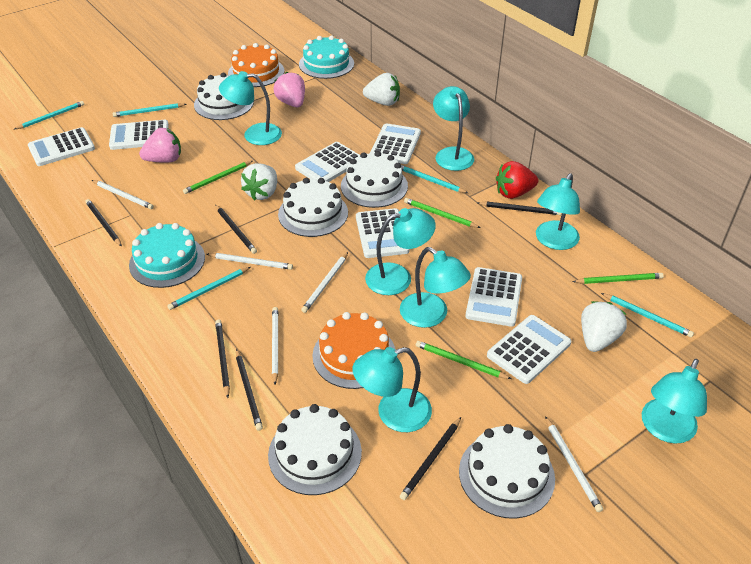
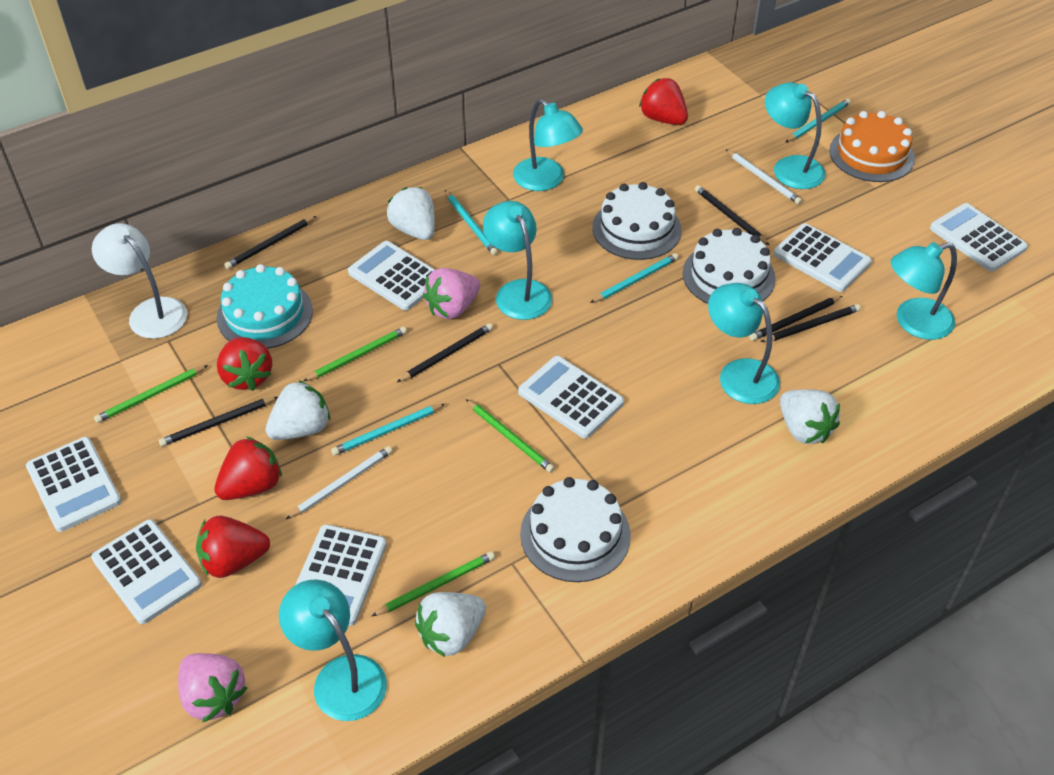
orange cake: [228,43,285,87] [312,312,396,389] = 2 -> [829,111,915,182] = 1
red strawberry: [496,161,538,199] = 1 -> [196,516,270,578] [214,437,282,500] [217,337,272,391] [639,78,688,125] = 4
turquoise cake: [129,223,205,288] [299,35,354,79] = 2 -> [217,264,313,349] = 1
turquoise lamp: [219,71,282,145] [352,347,432,432] [365,208,436,295] [400,247,471,328] [433,86,474,171] [536,174,580,250] [642,359,707,444] = 7 -> [279,579,387,721] [483,201,552,320] [513,99,583,191] [708,283,780,404] [765,82,826,189] [891,242,957,340] = 6
turquoise pencil: [14,101,84,129] [113,103,187,117] [167,267,251,310] [401,165,468,193] [601,293,694,338] = 5 -> [331,404,445,456] [445,190,498,255] [590,253,679,303] [786,99,851,142] = 4
white cake: [194,73,254,120] [268,404,362,495] [278,178,348,237] [341,151,408,208] [459,424,555,519] = 5 -> [520,477,631,582] [592,182,682,260] [682,228,776,304] = 3
white lamp: none = 0 -> [92,223,187,339] = 1
white pencil: [92,180,154,209] [207,253,293,270] [272,307,278,385] [301,252,348,313] [545,416,603,512] = 5 -> [286,446,393,519] [726,149,802,204] = 2
white strawberry: [241,163,277,200] [363,73,400,106] [581,301,627,352] = 3 -> [265,380,330,440] [387,187,435,240] [415,592,486,657] [780,389,840,444] = 4

